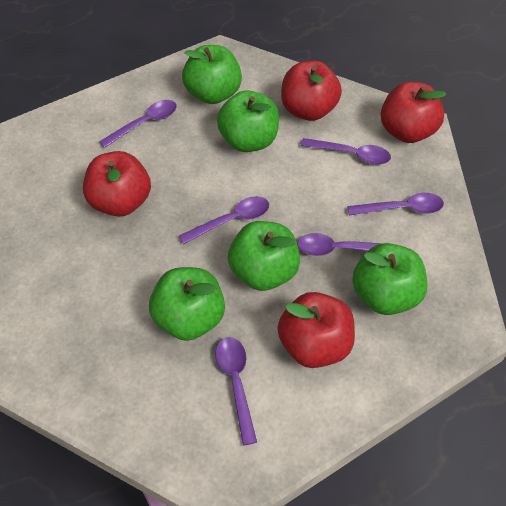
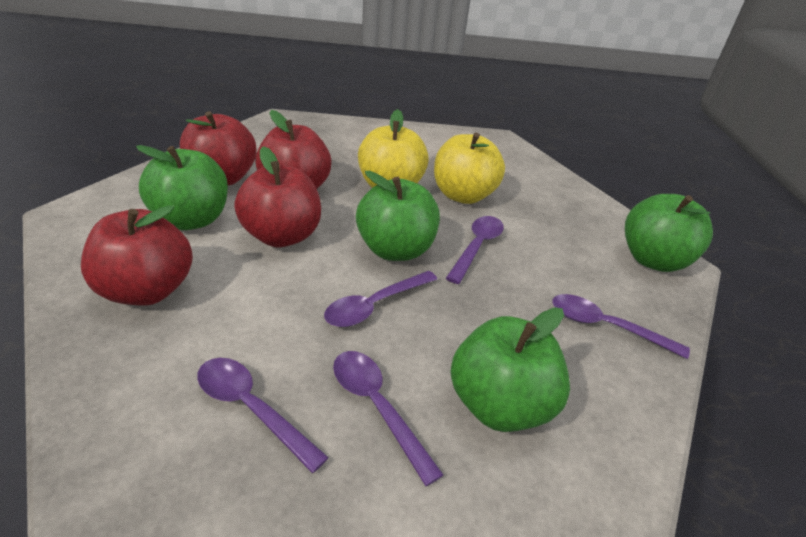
green apple: [149,267,225,341] [182,45,242,104] [217,90,279,152] [228,221,300,291] [352,243,427,315] = 5 -> [136,145,228,230] [356,171,440,261] [450,307,570,432] [625,194,713,272] = 4
purple spoon: [99,100,177,148] [179,196,269,244] [215,337,257,445] [297,233,382,256] [301,138,391,165] [347,193,444,216] = 6 -> [197,358,329,473] [324,271,437,327] [333,351,444,486] [446,216,504,284] [552,294,690,359] = 5
yellow apple: none = 0 -> [358,109,429,188] [434,133,505,204] = 2

